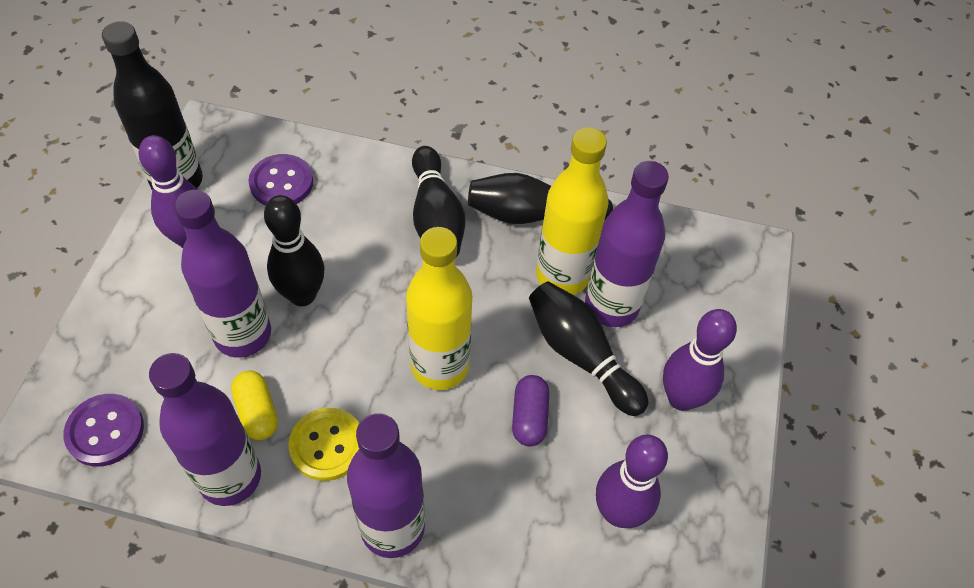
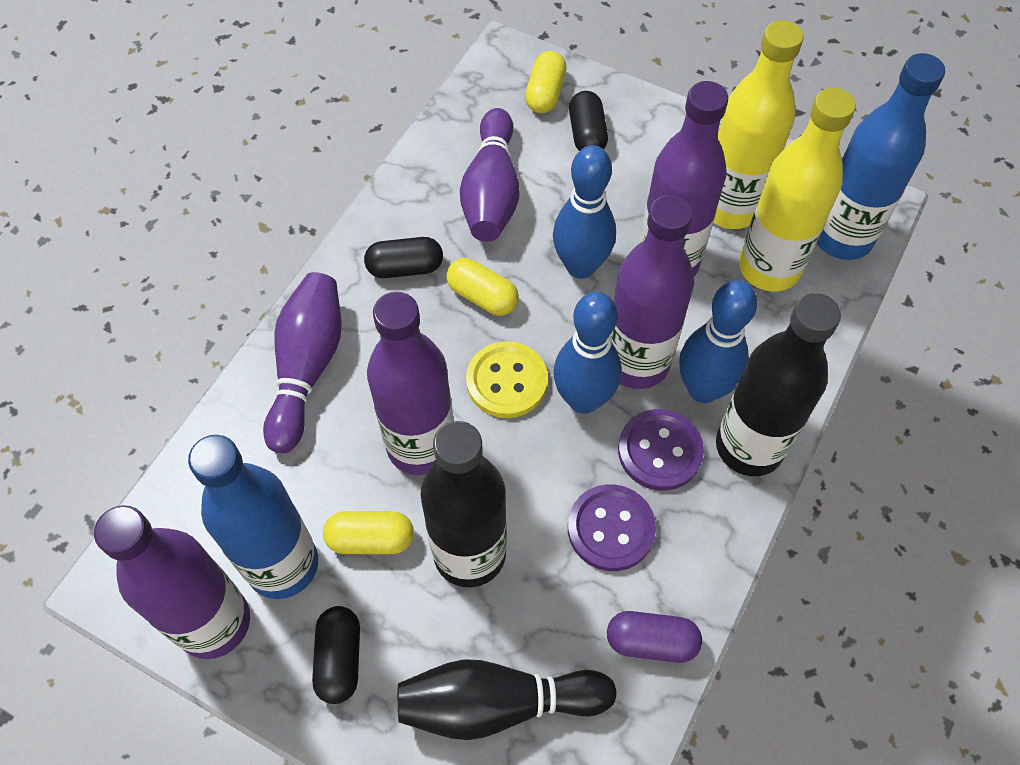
black bottle: [102,21,203,189] = 1 -> [421,421,507,588] [716,293,841,476] = 2
black bowling pin: [264,195,324,306] [412,146,465,257] [468,173,613,224] [529,281,649,416] = 4 -> [398,659,617,740] = 1
black capsule: none = 0 -> [312,606,360,704] [364,237,443,278] [569,91,608,151] = 3
blue bottle: none = 0 -> [188,435,318,599] [817,53,945,260] = 2
blue bowling pin: none = 0 -> [553,145,616,279] [553,292,622,414] [679,280,757,403] = 3
purple bowling pin: [139,135,198,248] [596,434,668,528] [663,309,737,411] = 3 -> [263,272,342,453] [460,108,520,242] = 2
yellow capsule: [231,371,278,440] = 1 -> [323,511,414,554] [446,258,519,316] [525,51,567,113] = 3

